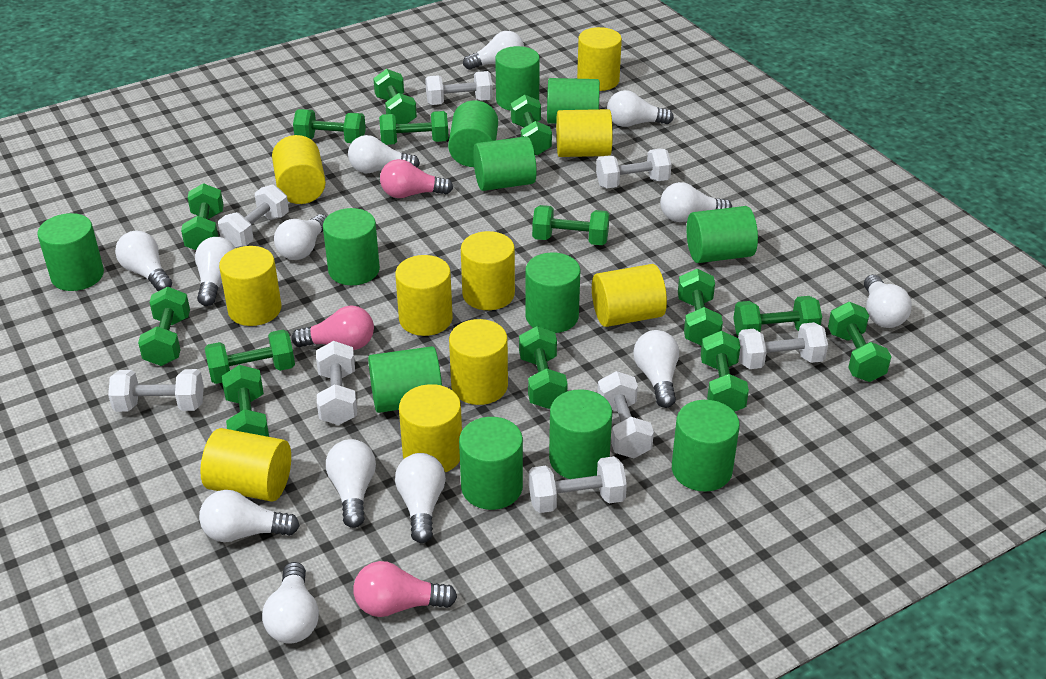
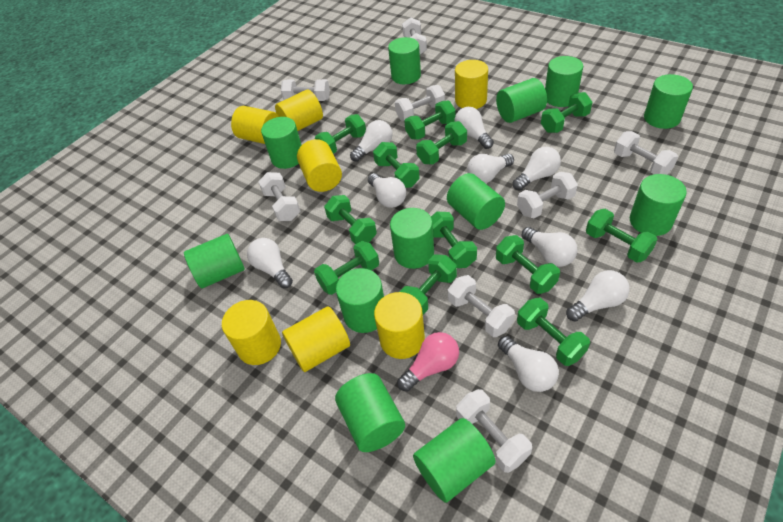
green dumbbell: [138,287,190,366] [181,183,224,250] [204,330,295,384] [222,365,269,437] [293,109,366,143] [373,69,417,124] [379,111,449,145] [511,95,552,155] [519,326,568,409] [532,205,610,245] [678,269,723,346] [701,331,749,412] [733,296,822,336] [828,302,892,382] = 14 -> [314,241,379,295] [315,114,366,154] [324,195,377,244] [373,142,420,188] [400,254,457,315] [404,101,456,140] [416,121,467,164] [431,212,477,268] [496,235,560,294] [517,298,590,366] [541,92,592,133] [586,209,658,262] = 12
pink light bulb: [291,306,374,350] [353,561,457,617] [380,159,453,198] = 3 -> [397,332,459,392] = 1
white light bulb: [115,231,172,291] [195,237,235,306] [199,490,300,542] [262,562,319,643] [274,214,326,260] [326,439,376,528] [348,135,420,173] [395,453,446,543] [463,31,524,70] [607,90,674,127] [633,330,679,408] [660,182,732,222] [864,275,912,328] = 13 -> [247,238,293,288] [350,120,393,162] [368,173,406,208] [454,107,494,149] [467,154,514,183] [498,336,559,392] [513,147,561,191] [522,227,577,267] [566,270,630,322] = 9
yellow cylinder: [200,428,291,502] [219,246,281,326] [272,135,326,204] [395,255,453,336] [399,384,462,472] [449,319,508,405] [461,231,515,310] [556,109,613,157] [577,27,622,91] [592,264,667,327] = 10 -> [222,300,281,365] [231,106,279,144] [275,89,323,131] [282,306,350,372] [297,139,342,192] [374,292,425,359] [455,60,488,109] = 7

